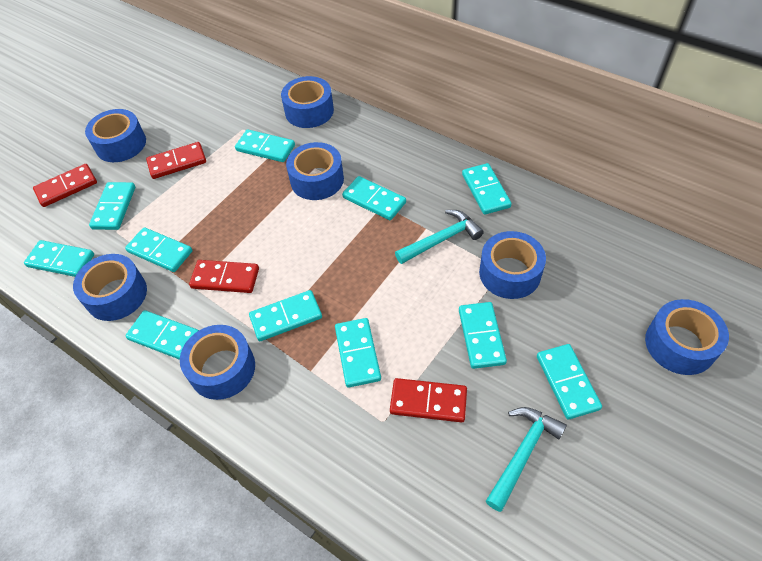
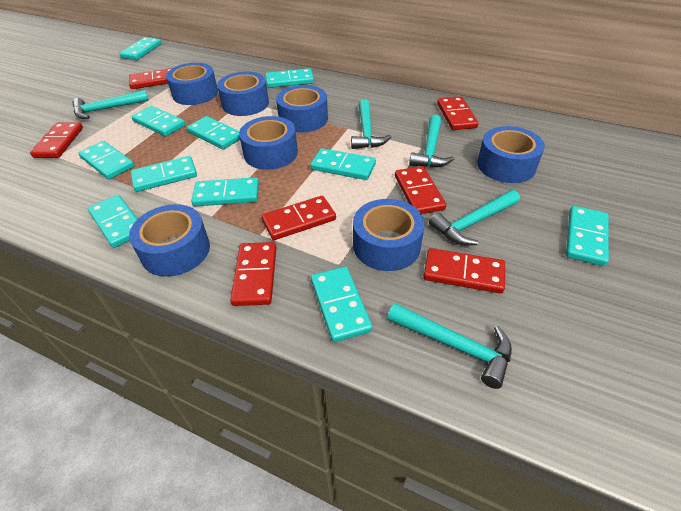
red domino: [33,164,97,207] [146,142,206,179] [189,260,259,293] [390,378,467,422] = 4 -> [30,123,83,158] [129,68,172,89] [230,242,276,306] [262,196,336,240] [395,166,446,214] [423,248,505,294] [437,96,479,130] = 7
turquoise hammer: [395,210,484,264] [486,407,567,512] = 2 -> [72,90,149,119] [351,99,391,149] [387,303,512,389] [409,115,454,168] [429,190,520,245] = 5

